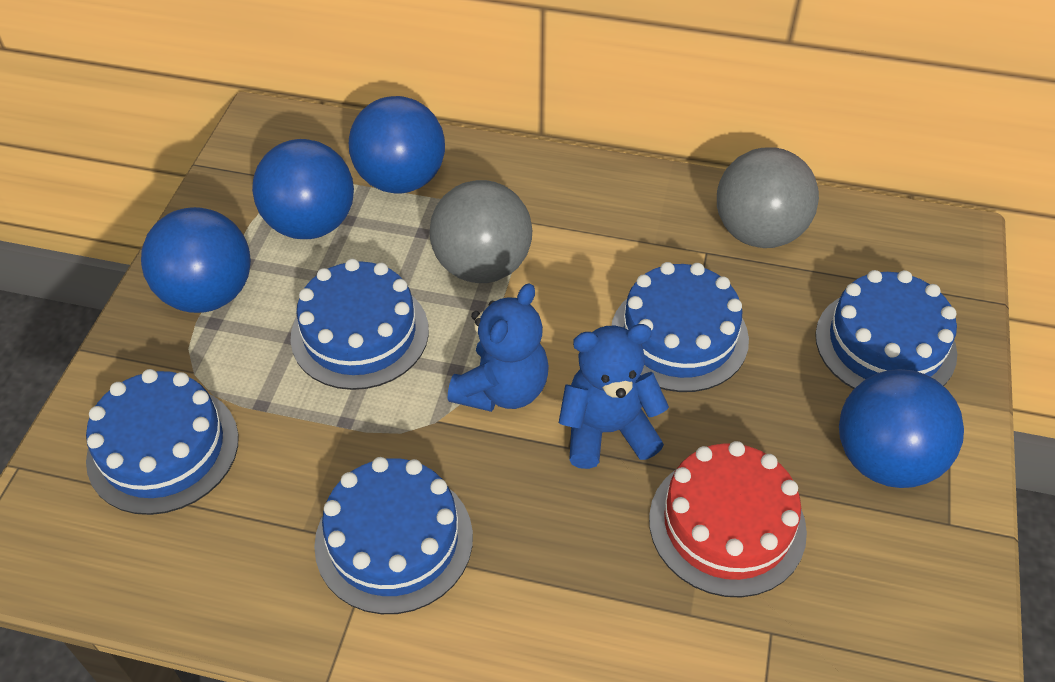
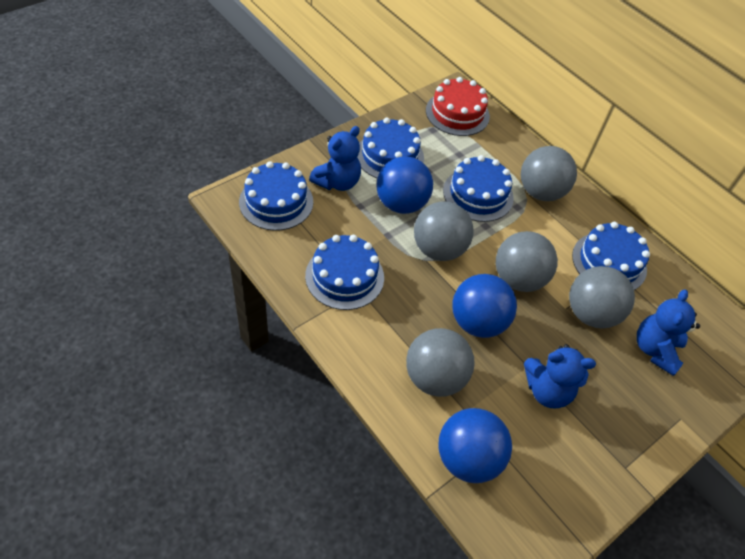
blue ball: [141,207,251,313] [252,139,354,239] [349,96,445,194] [839,369,964,488] = 4 -> [376,156,433,214] [439,408,512,483] [452,274,517,338] = 3
blue teddy bear: [448,283,549,412] [559,324,669,469] = 2 -> [309,126,361,191] [524,344,596,408] [637,289,700,376] = 3
grey ball: [429,180,532,283] [717,147,819,248] = 2 -> [406,328,475,397] [414,201,474,261] [496,231,558,292] [521,146,577,201] [569,266,635,329] = 5

